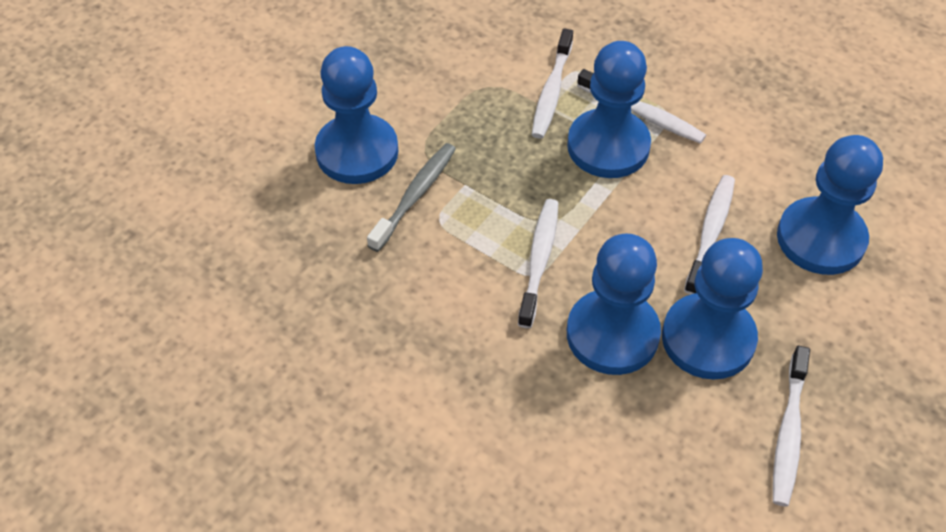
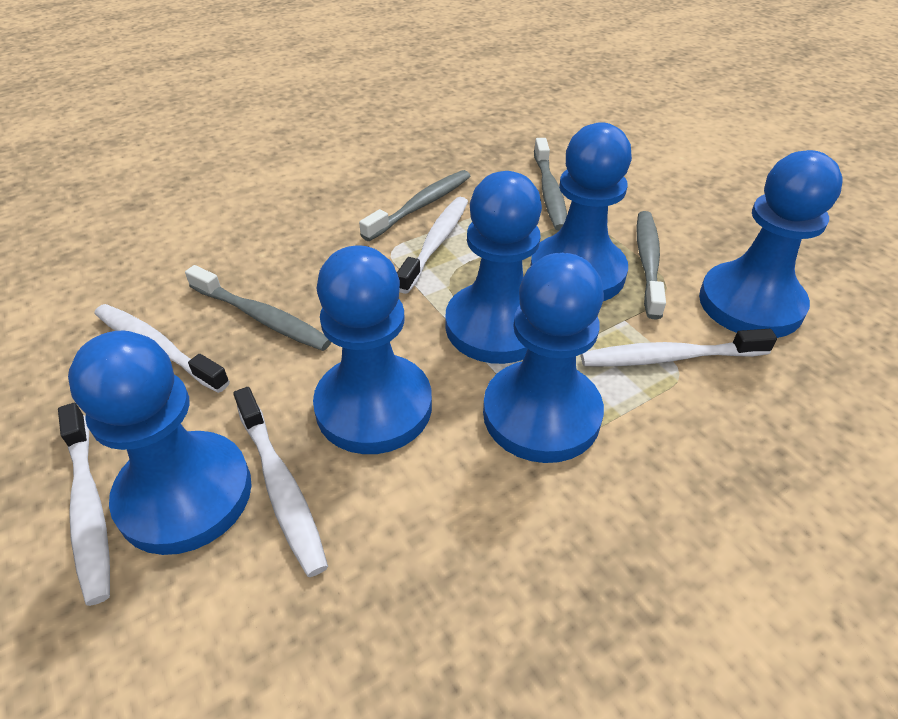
blue pawn: [315,46,398,184] [567,41,651,178] [567,234,661,375] [662,238,763,380] [777,135,883,275] = 5 -> [68,331,252,555] [313,246,432,454] [445,171,542,364] [483,253,604,463] [531,122,632,301] [699,150,843,338] = 6
grey toothbrush: [367,143,456,252] = 1 -> [185,265,331,351] [359,170,470,241] [534,138,567,231] [636,211,666,319] = 4

